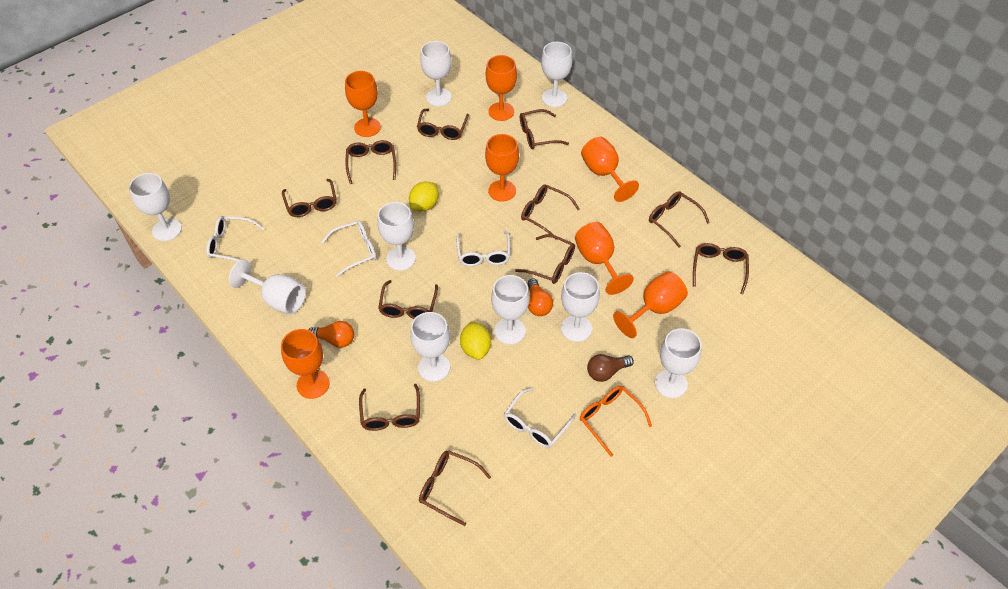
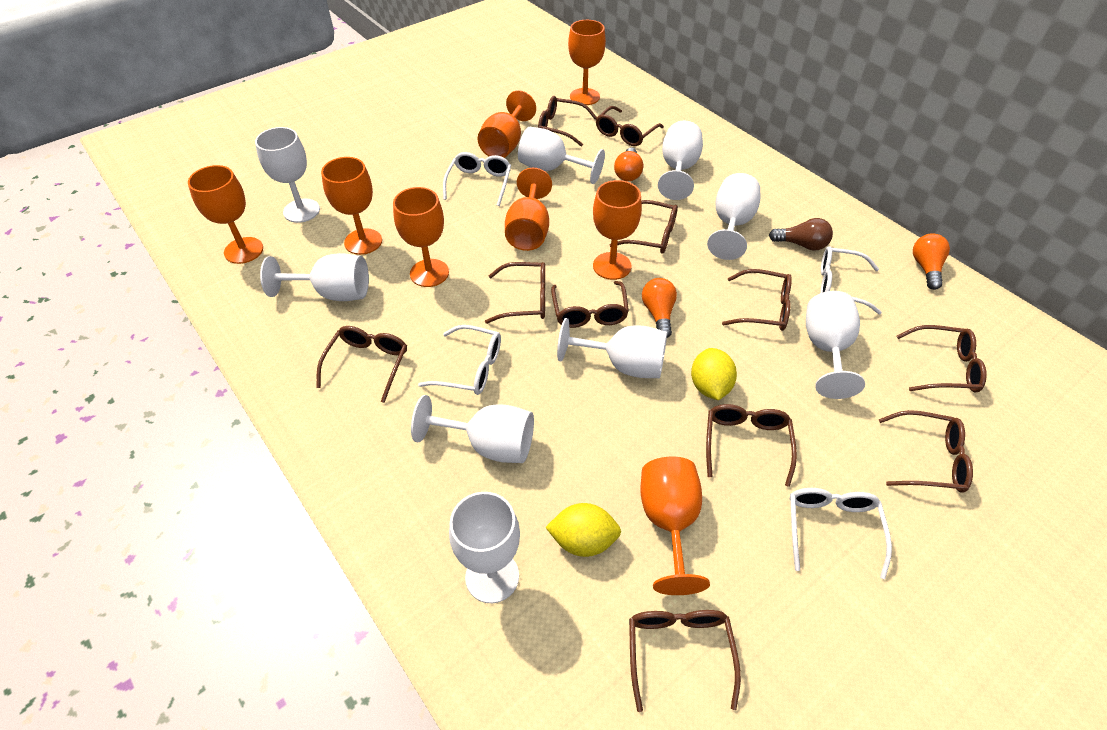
orange glasses: [580,386,652,457] = 1 -> none = 0
orange goblet: [281,329,330,399] [345,71,381,137] [485,134,519,202] [486,55,517,121] [575,222,634,295] [581,137,639,202] [613,271,688,338] = 7 -> [188,165,263,264] [321,157,382,255] [393,187,449,287] [478,90,536,158] [505,168,552,251] [568,20,606,105] [593,180,642,280] [640,457,710,595] = 8
orange light bulb: [308,321,354,348] [528,278,553,316] = 2 -> [614,148,643,181] [642,278,677,338] [913,233,950,290] = 3

